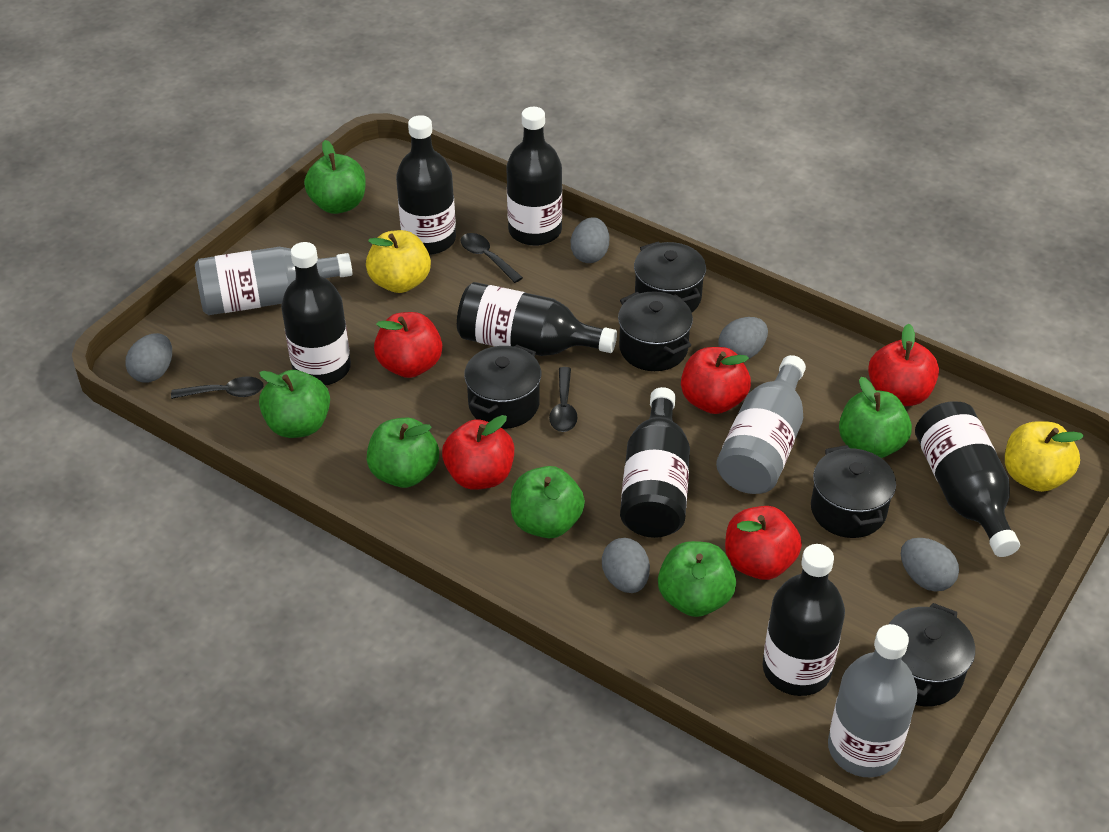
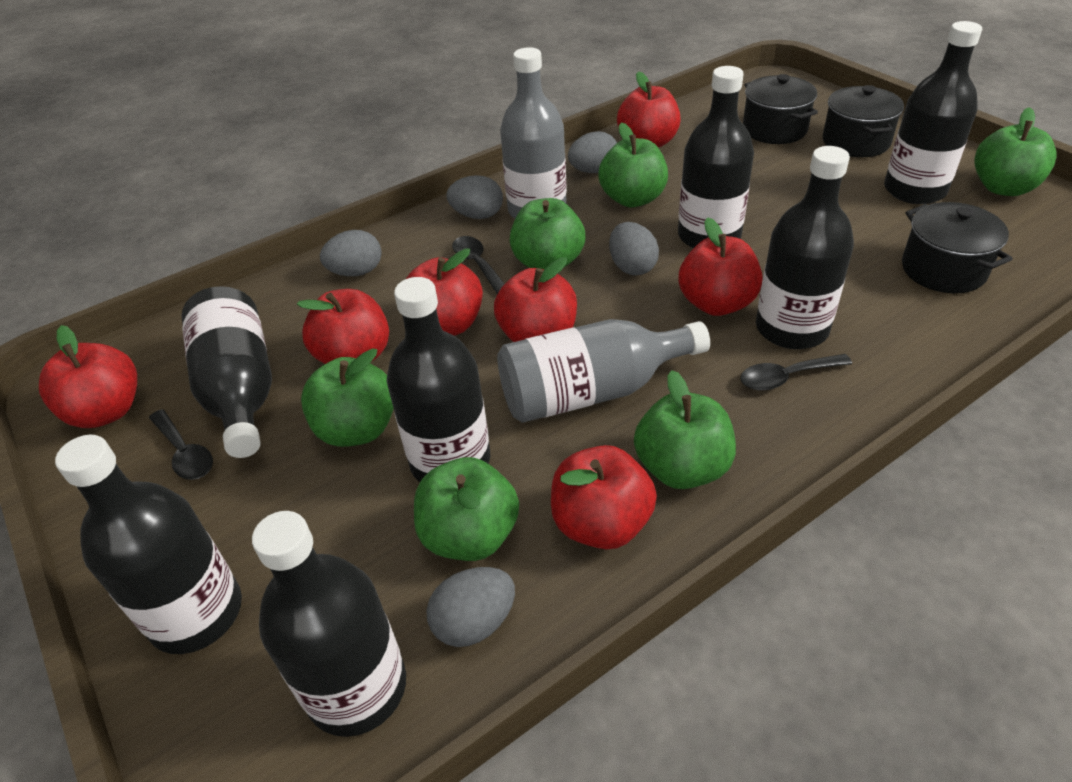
black pot: [464,345,541,429] [618,291,693,371] [634,241,706,312] [811,445,896,538] [888,603,975,707] = 5 -> [743,74,818,144] [823,85,904,157] [902,202,1012,293] = 3
grey bottle: [195,247,352,315] [716,355,806,494] [828,624,918,777] = 3 -> [497,319,710,423] [500,47,567,218] = 2
red apple: [374,312,442,378] [442,415,514,490] [681,347,751,414] [725,506,802,580] [868,324,939,406] = 5 -> [39,325,137,428] [297,289,389,364] [406,248,483,336] [494,257,577,342] [551,445,657,549] [617,71,680,148] [679,217,763,316] = 7
yellow apple: [366,230,431,293] [1005,421,1084,492] = 2 -> none = 0

